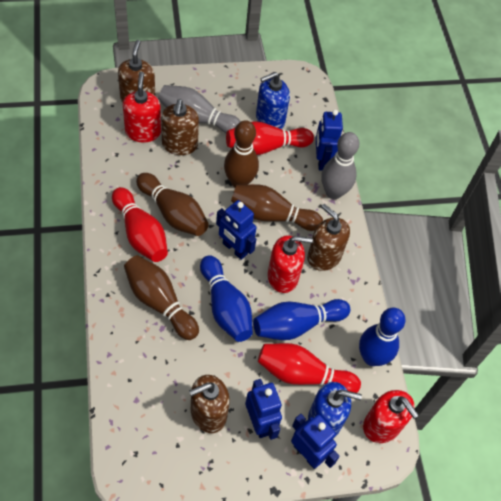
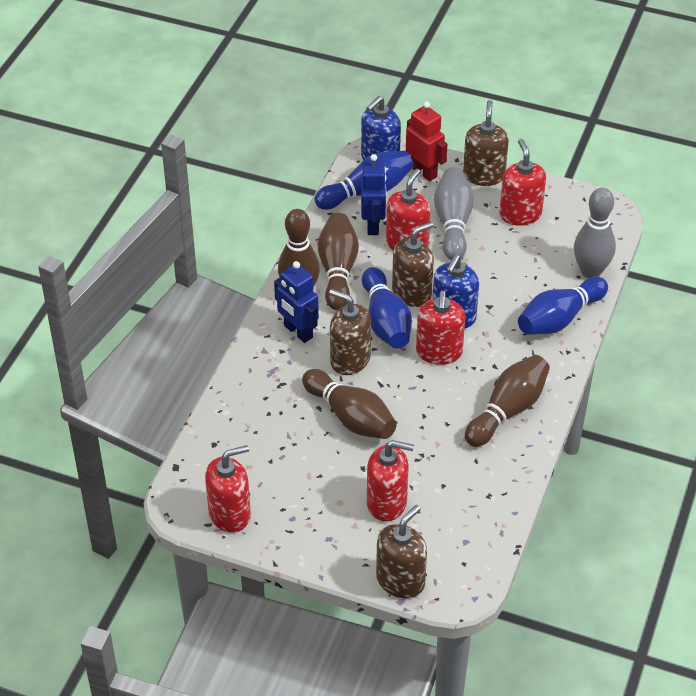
blue robot: [216,200,256,260] [245,379,282,440] [291,414,340,469] [316,110,343,171] = 4 -> [274,261,319,343] [361,154,386,235] = 2
red bowling pin: [112,187,168,262] [226,121,314,155] [258,343,361,393] = 3 -> none = 0
red robot: none = 0 -> [406,101,447,181] = 1
red soap dispenser: [123,72,161,143] [268,235,313,293] [363,390,419,443] = 3 -> [205,445,251,533] [367,440,414,522] [386,169,431,250] [416,291,465,365] [499,139,546,226] = 5

